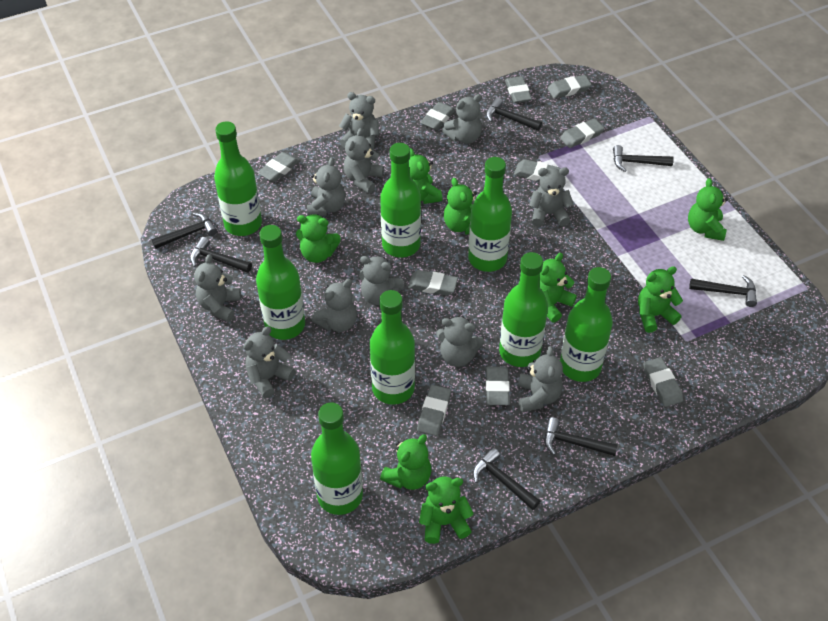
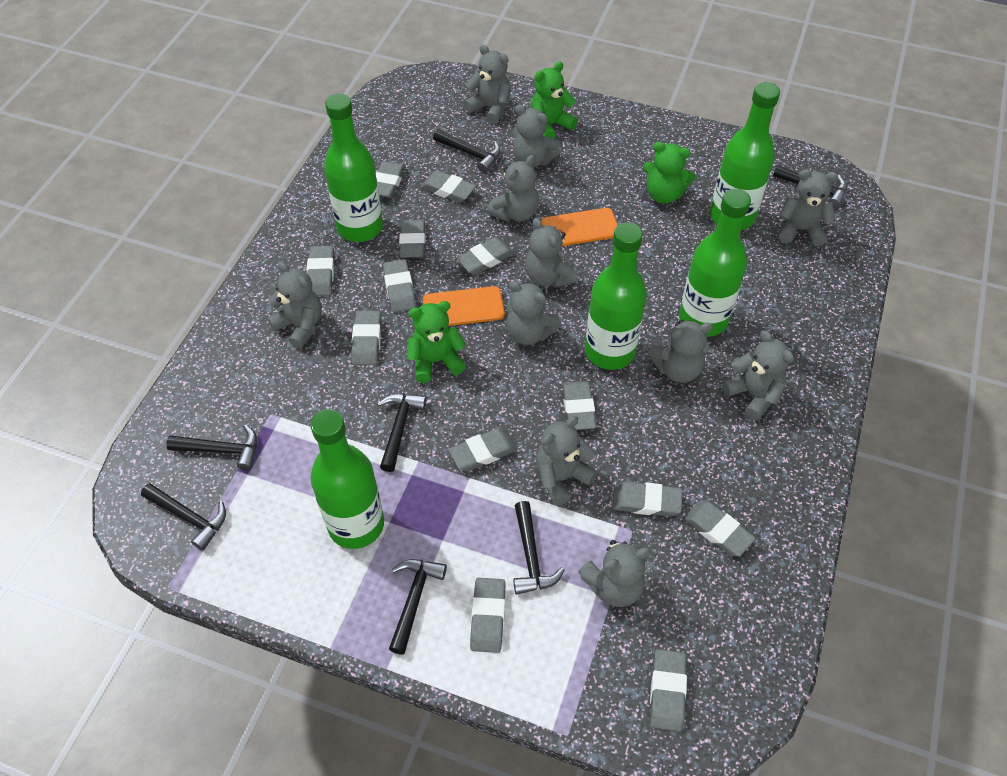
green bottle: [214,121,262,236] [256,225,305,340] [311,402,363,515] [369,290,415,405] [380,143,421,257] [468,157,512,272] [499,252,548,367] [560,267,613,382] = 8 -> [310,409,384,549] [324,93,383,242] [585,222,647,370] [679,189,751,337] [710,82,780,230] = 5
green teddy bear: [296,214,341,263] [380,434,431,490] [409,148,442,204] [419,476,474,544] [444,178,477,235] [539,253,577,323] [638,266,683,333] [688,178,728,241] = 8 -> [407,301,466,383] [531,62,578,139] [643,142,695,204] = 3
grey eraser: [258,152,299,182] [408,270,458,296] [417,385,451,436] [420,102,455,130] [486,367,510,405] [505,76,532,103] [514,159,560,181] [548,75,591,98] [560,118,604,148] [643,357,683,407] = 10 -> [306,246,334,296] [351,311,381,365] [376,161,406,198] [383,259,416,313] [399,220,426,258] [421,170,476,203] [448,428,517,471] [456,237,514,275] [470,578,506,653] [562,381,597,430] [613,481,682,516] [650,649,687,732] [683,501,756,557] = 13
orange phone: none = 0 -> [423,286,505,326] [541,208,618,246] = 2

